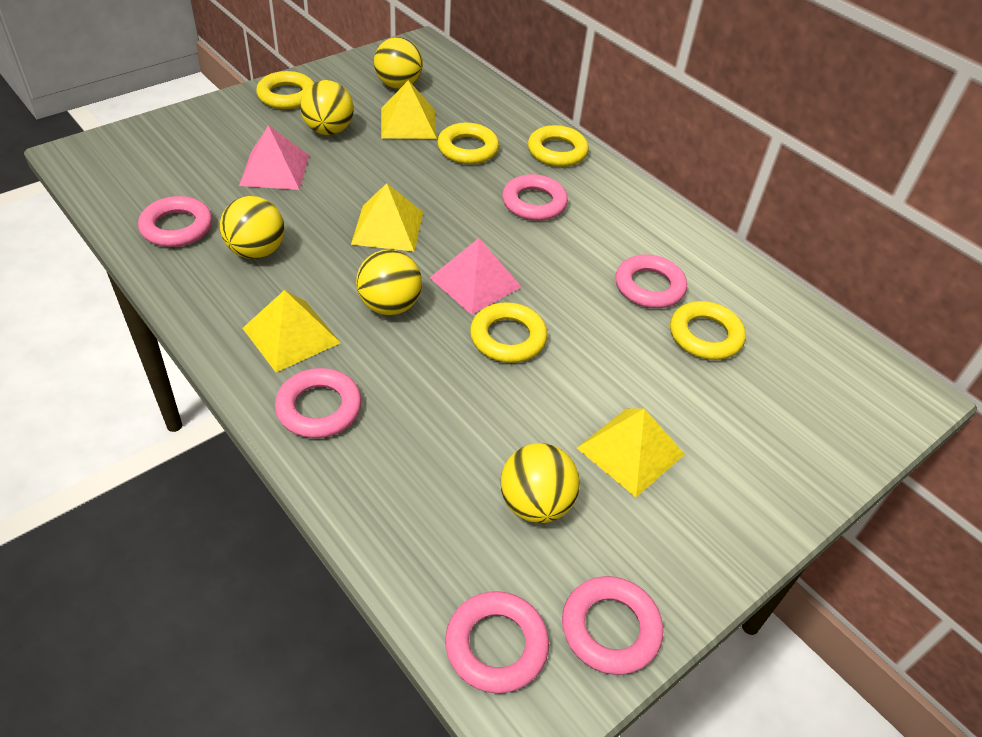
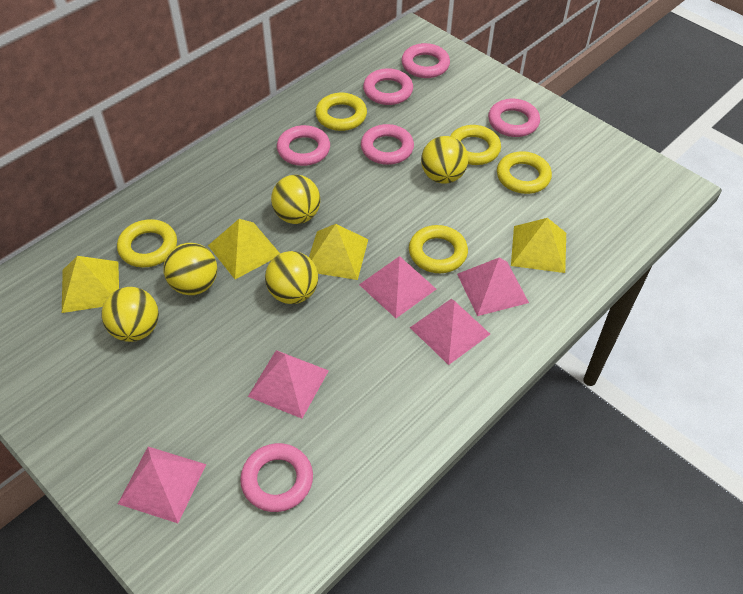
pink pyramid: [239,125,309,190] [430,238,522,315] = 2 -> [118,447,206,523] [248,350,329,419] [359,256,436,318] [410,299,490,365] [457,258,529,316] = 5

